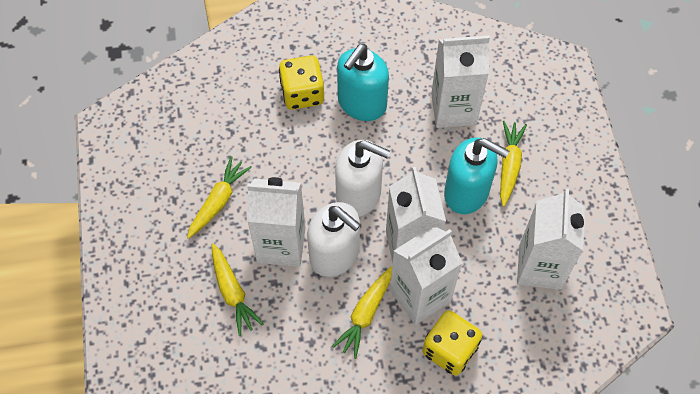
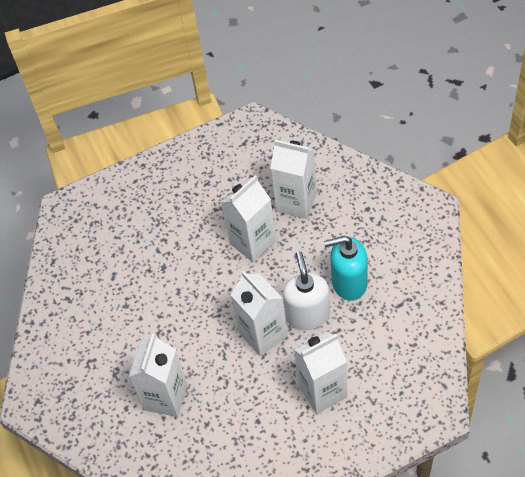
turquoise soap dispenser: [337,44,389,121] [444,138,509,214] = 2 -> [324,236,368,301] = 1
white soap dispenser: [307,202,361,277] [335,140,390,217] = 2 -> [283,251,330,330] = 1
yellow carrot: [187,156,252,239] [212,243,264,336] [332,266,392,359] [500,121,527,207] = 4 -> none = 0
yellow dice: [279,55,324,110] [422,310,482,375] = 2 -> none = 0

